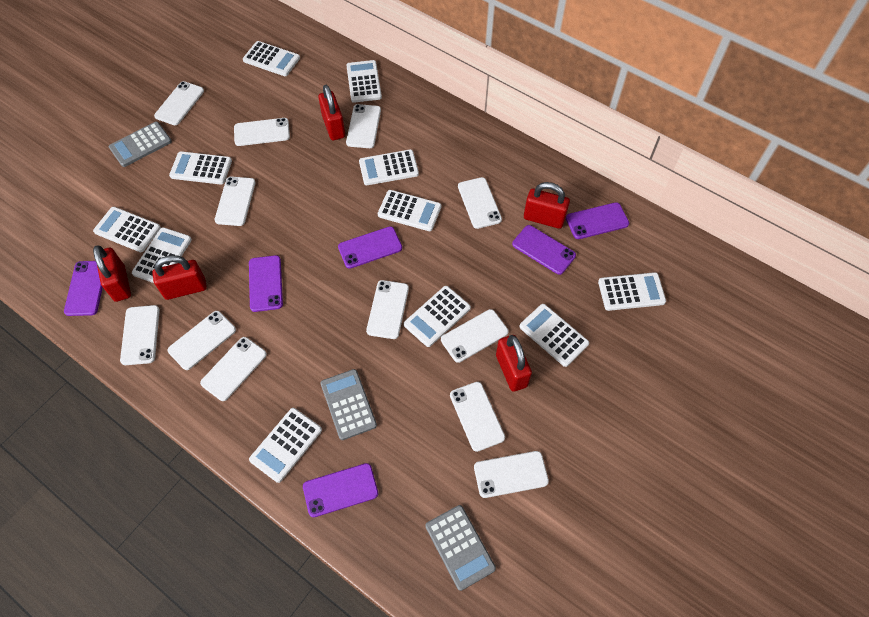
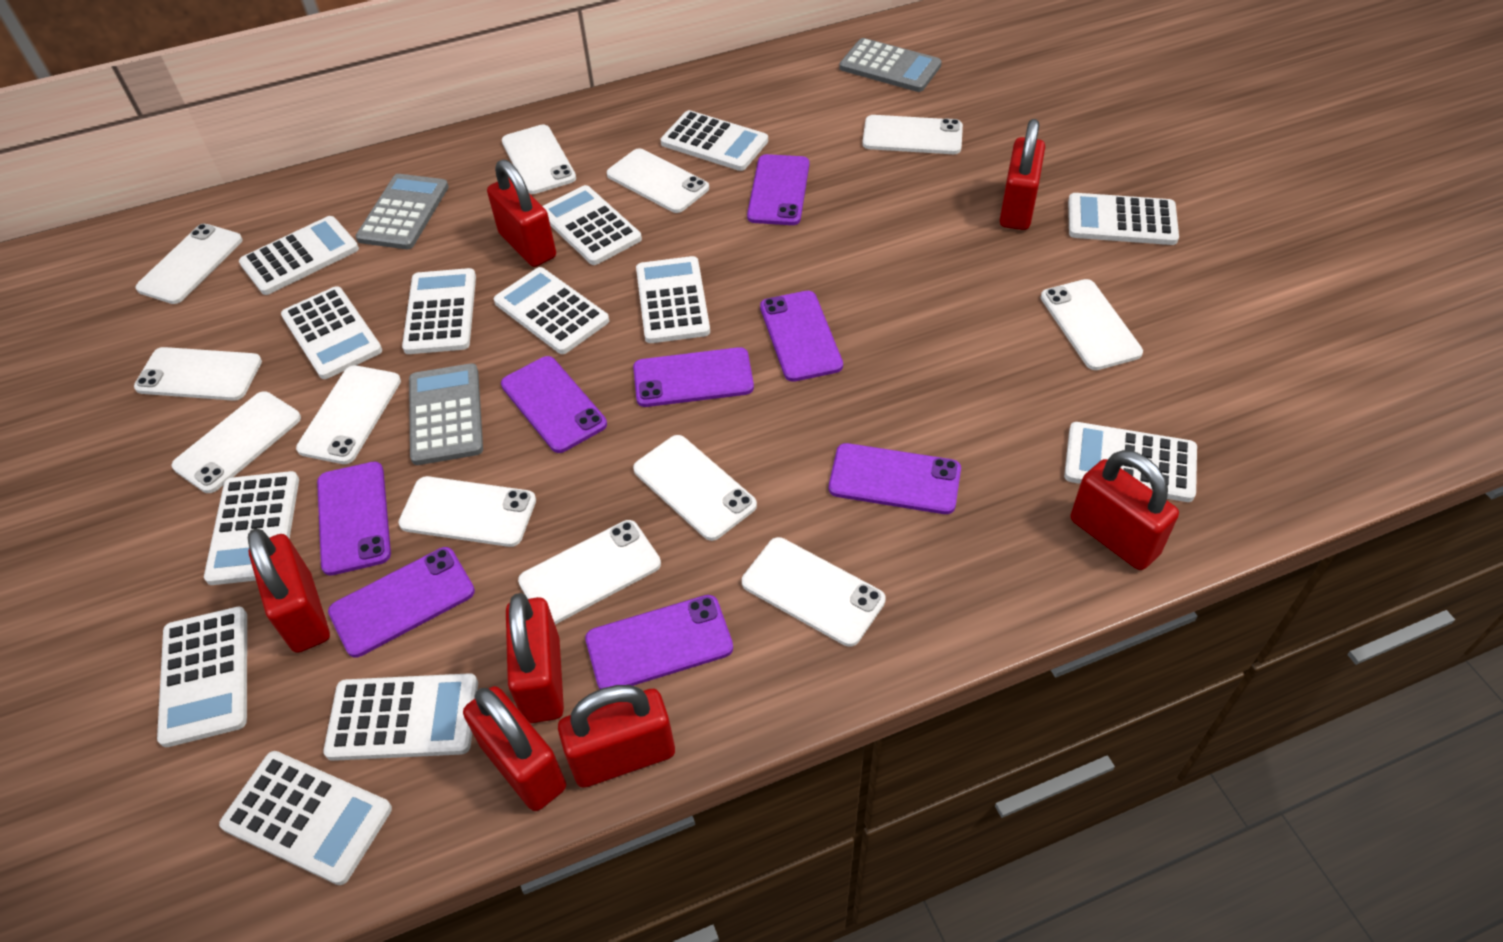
purple phone: [64,261,103,316] [249,255,283,312] [303,463,378,517] [338,227,402,269] [512,225,576,275] [566,202,629,239] = 6 -> [317,461,391,576] [328,547,475,657] [501,356,607,453] [585,595,733,689] [633,347,754,407] [747,154,809,225] [760,291,843,382] [829,443,961,514] = 8
red padlock: [93,245,131,302] [152,255,207,300] [318,85,345,140] [496,335,532,392] [524,182,570,229] = 5 -> [248,528,330,653] [463,686,566,811] [487,160,556,267] [506,593,564,723] [558,685,675,788] [1000,119,1045,230] [1071,450,1179,570] = 7
white calculator: [93,207,161,252] [132,227,192,283] [169,151,232,185] [243,41,300,76] [249,408,322,483] [346,60,382,103] [359,149,419,185] [378,190,441,231] [404,286,471,347] [519,304,589,367] [598,272,666,311] = 11 -> [157,607,247,747] [204,471,299,585] [219,751,392,885] [239,216,359,295] [281,286,382,379] [323,673,478,761] [402,268,476,354] [494,267,609,354] [543,185,642,265] [636,256,710,343] [661,110,768,171] [1064,422,1197,502] [1068,193,1179,245] = 13

